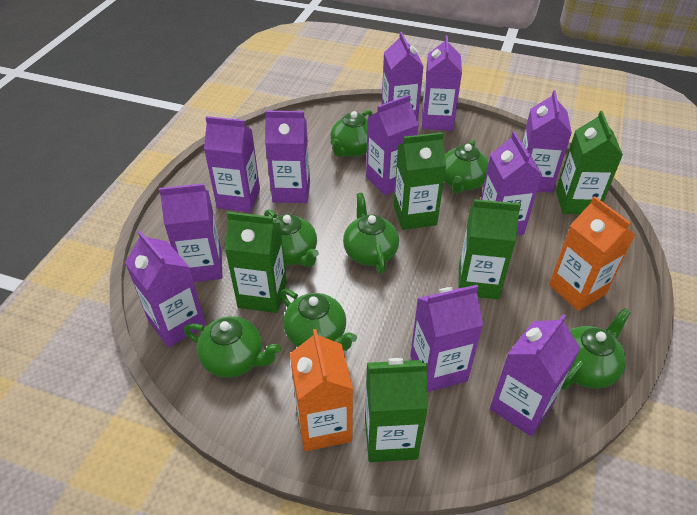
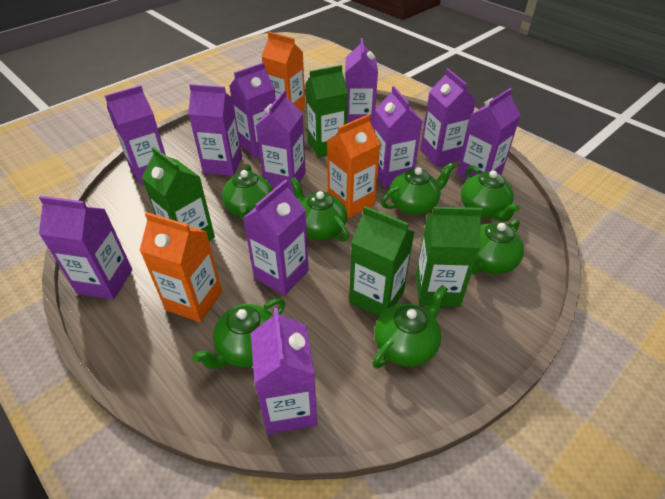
green carton: [225,212,287,313] [365,358,428,462] [394,132,446,230] [458,199,521,299] [556,111,623,214] = 5 -> [142,147,215,241] [305,65,348,158] [349,206,414,317] [416,207,483,307] = 4
orange carton: [290,329,353,451] [549,196,635,311] = 2 -> [139,212,222,323] [261,32,305,111] [327,114,380,218] = 3

